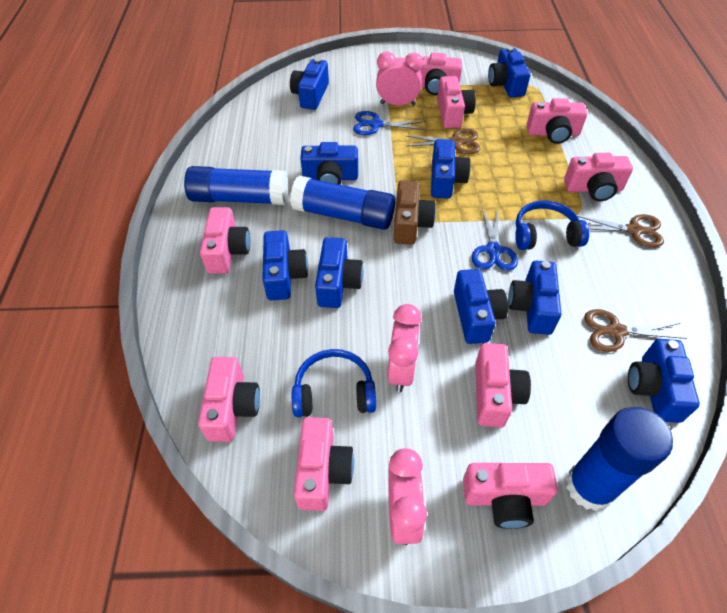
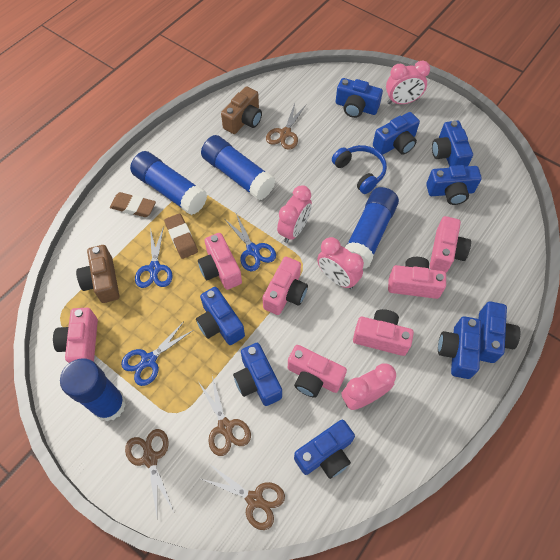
blue glue stick: [184,166,288,205] [290,176,395,230] [566,407,673,511] = 3 -> [60,359,126,422] [130,151,207,215] [201,135,276,200] [345,187,399,269] = 4
blue headphones: [292,349,376,417] [515,200,589,250] = 2 -> [332,145,387,194] = 1
blue scissors: [353,111,425,135] [472,207,518,271] = 2 -> [121,321,194,386] [135,226,173,288] [226,214,276,271] = 3
brown camera: [394,180,436,245] = 1 -> [76,245,119,303] [221,86,262,134] = 2
brown eraser: none = 0 -> [110,192,156,217] [164,213,198,259] = 2
brown scissors: [406,128,480,154] [578,214,664,248] [584,309,687,352] = 3 -> [125,429,174,515] [199,376,251,456] [202,465,285,530] [266,103,306,150] = 4
pink camera: [198,357,260,442] [200,207,250,274] [294,417,354,511] [420,53,462,95] [437,76,476,128] [463,463,558,529] [475,343,531,427] [527,98,587,144] [564,153,633,201] = 9 -> [53,308,98,363] [198,233,242,290] [263,257,308,315] [288,345,347,398] [353,309,414,356] [388,257,446,299] [430,216,471,273] = 7
pink clock: [376,51,423,106] [388,304,422,392] [388,448,427,545] = 3 -> [277,185,312,243] [317,237,364,289] [341,363,396,410] [386,60,430,104] = 4

